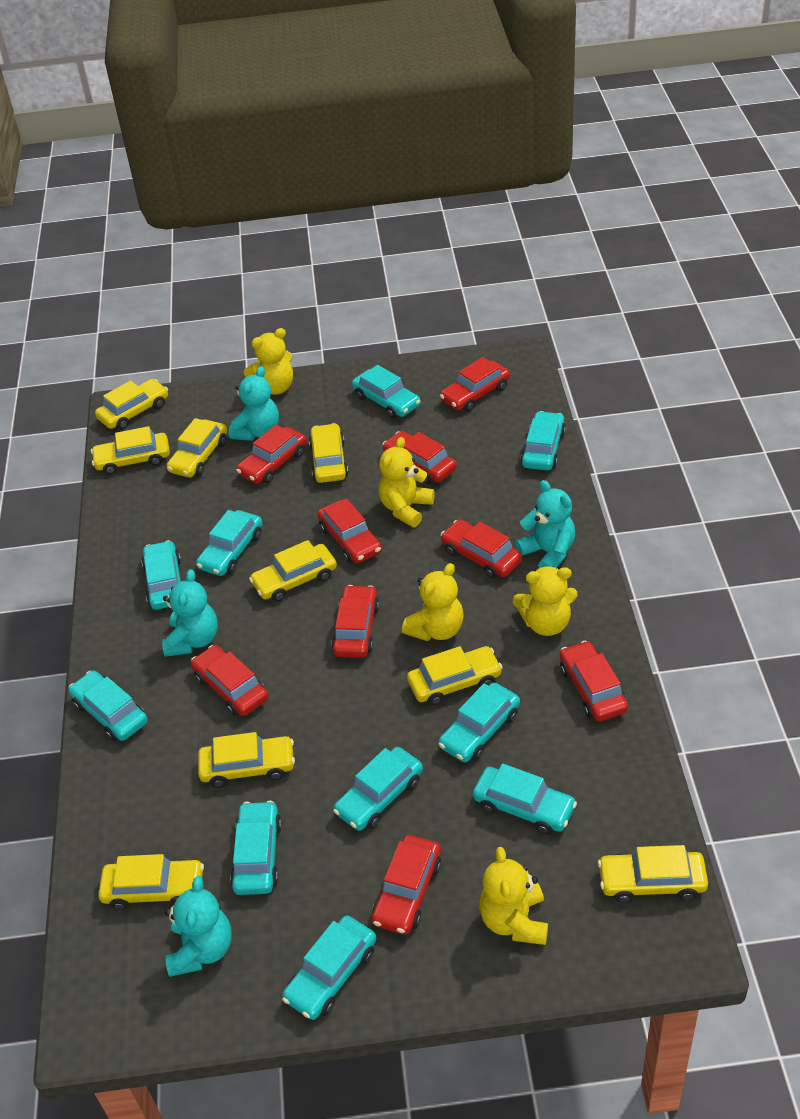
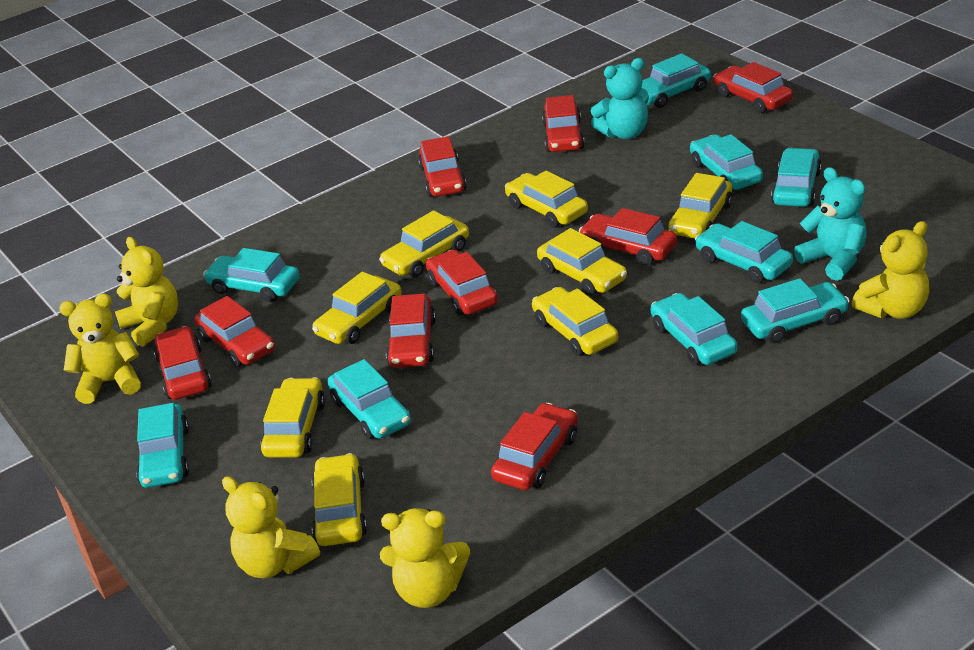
turquoise car: [69,670,148,741] [141,540,181,610] [196,510,262,576] [230,801,282,895] [282,915,377,1020] [333,747,423,831] [352,365,420,419] [439,683,520,762] [473,763,577,835] [521,411,566,470] = 10 -> [136,403,189,488] [203,248,300,302] [328,359,411,439] [642,53,711,108] [651,293,737,365] [690,134,763,190] [695,221,793,283] [741,278,850,343] [771,148,822,207] = 9
turquoise teddy bear: [162,569,218,657] [165,876,232,977] [229,366,279,441] [515,480,575,568] = 4 -> [591,58,649,139] [794,167,867,281] = 2
yellow car: [91,426,170,475] [95,379,168,430] [98,854,204,910] [167,418,227,478] [198,732,295,788] [249,540,337,602] [309,423,348,483] [407,646,503,706] [598,845,708,903] = 9 -> [261,377,325,457] [311,453,367,546] [312,272,402,344] [379,210,469,277] [505,171,588,228] [532,287,618,356] [537,228,627,296] [668,173,733,238] = 8

